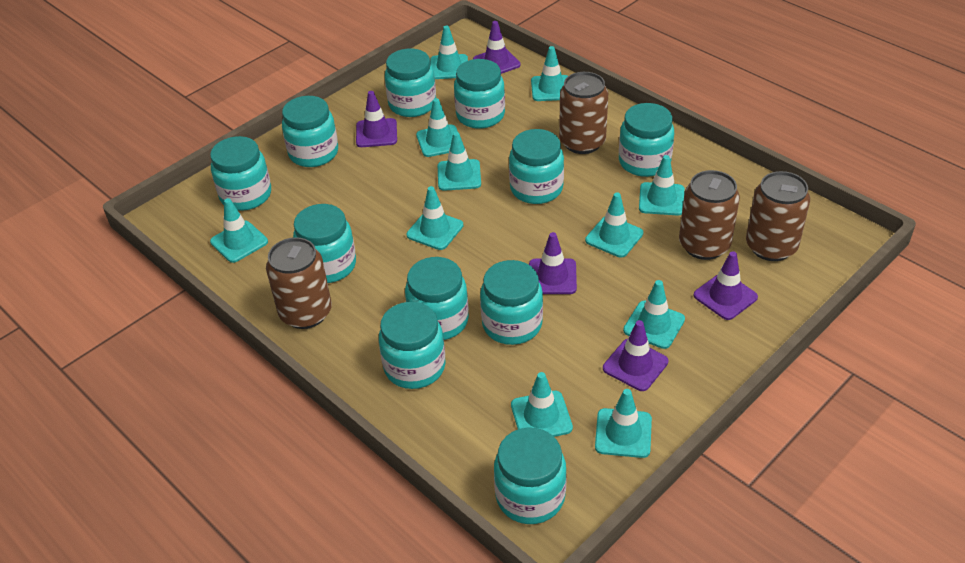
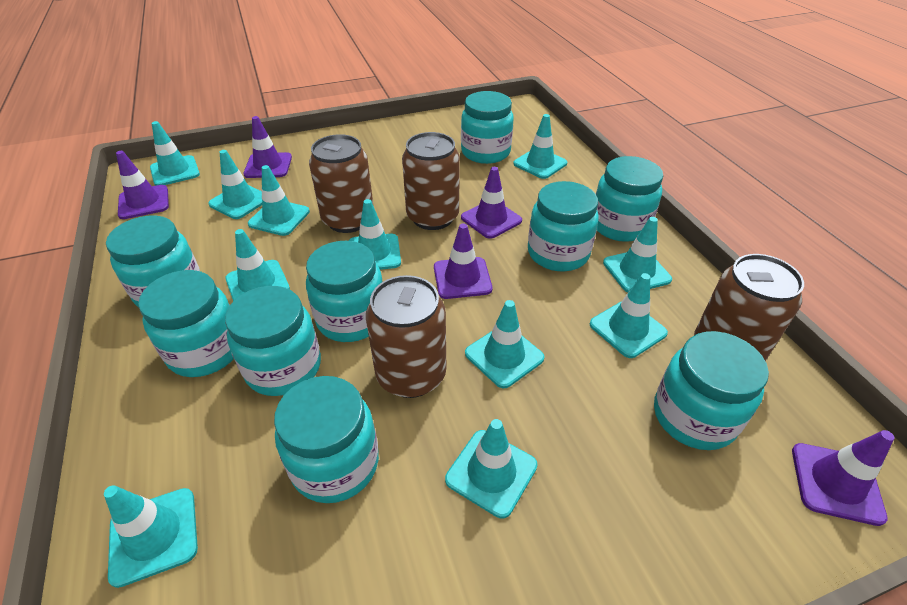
turquoise jar: [210,136,271,211] [282,96,338,167] [293,204,356,283] [379,302,446,389] [385,49,436,117] [405,257,469,340] [454,59,505,129] [480,260,543,345] [494,427,567,524] [509,129,564,204] [619,103,674,177] = 11 -> [106,215,200,307] [138,270,234,377] [225,286,321,396] [274,376,379,503] [306,241,383,342] [461,91,514,164] [528,181,599,271] [596,156,663,242] [654,331,769,450] = 9

